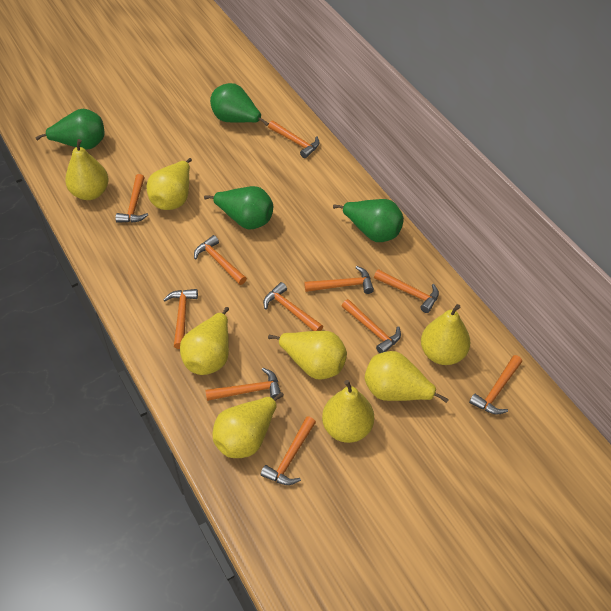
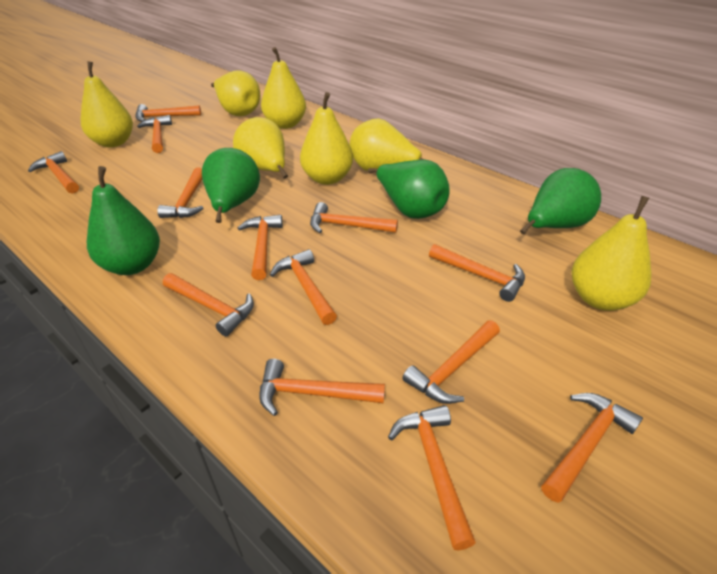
orange hammer: [115,174,148,223] [163,289,198,349] [194,235,247,285] [205,368,280,401] [261,416,316,485] [263,282,323,331] [268,121,320,158] [304,266,374,294] [342,299,401,353] [374,269,439,313] [469,355,522,414] = 11 -> [28,151,79,194] [135,104,201,122] [137,115,172,153] [157,167,204,218] [163,273,254,336] [238,215,283,280] [259,359,385,416] [270,249,337,325] [310,202,398,233] [388,405,476,550] [402,320,500,404] [429,244,525,302] [541,393,643,503] = 13
yellow pear: [65,139,109,200] [147,158,192,210] [180,307,229,375] [213,392,284,458] [268,331,347,380] [322,380,374,443] [365,351,449,403] [421,304,471,365] = 8 -> [81,61,133,147] [211,70,260,116] [233,117,288,179] [261,47,306,129] [300,92,353,185] [350,118,425,171] [571,196,651,311] = 7

